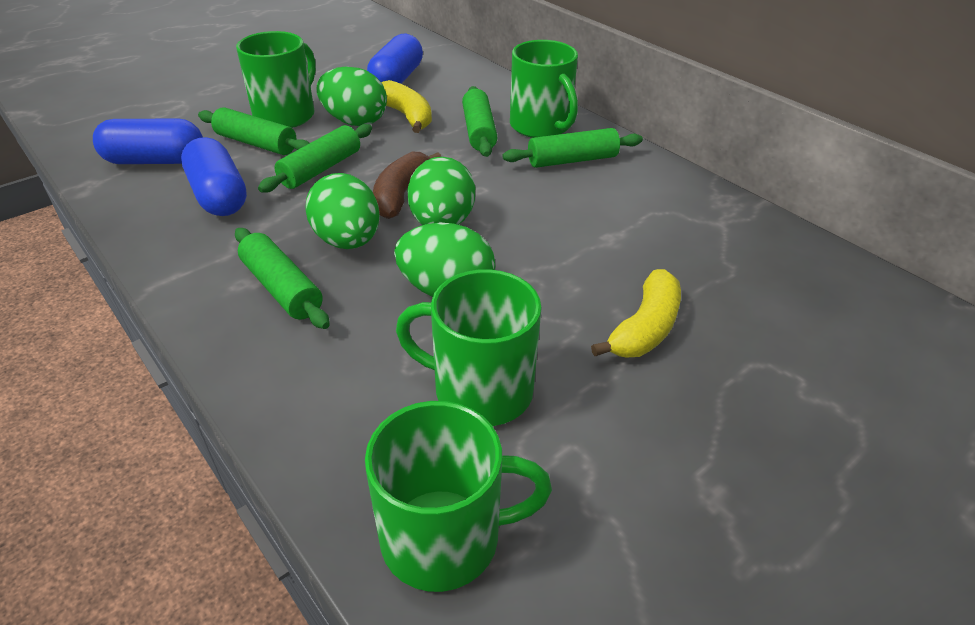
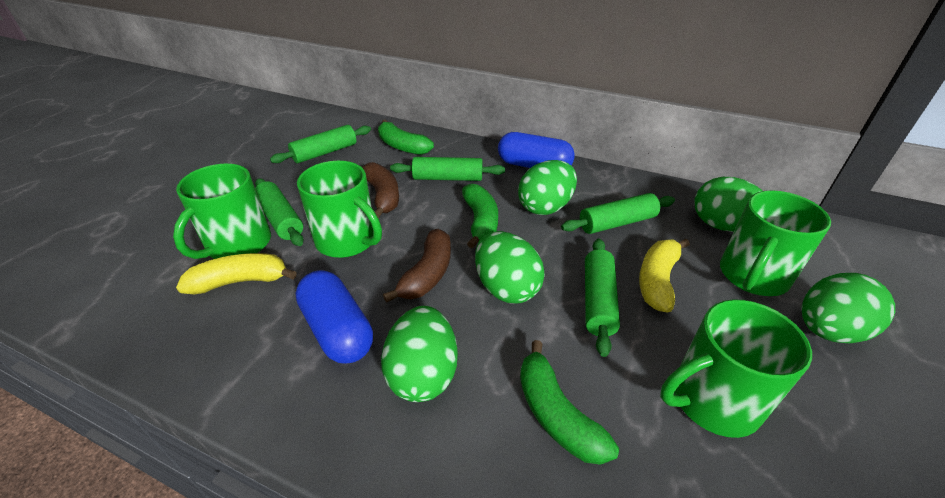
blue capsule: [93,119,203,164] [181,137,247,216] [367,34,423,84] = 3 -> [295,270,373,364] [498,132,575,168] = 2
brown banana: [373,152,441,219] = 1 -> [362,162,399,219] [383,229,451,303] = 2
green banana: none = 0 -> [378,120,434,155] [462,183,498,249] [520,340,619,465] = 3
green egg: [306,173,380,249] [316,67,387,126] [394,223,496,297] [407,157,475,225] = 4 -> [381,306,458,402] [475,231,545,303] [518,160,577,215] [694,177,763,232] [802,273,895,343] = 5

